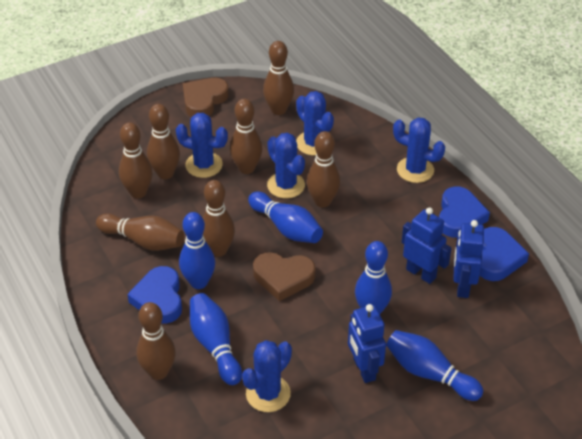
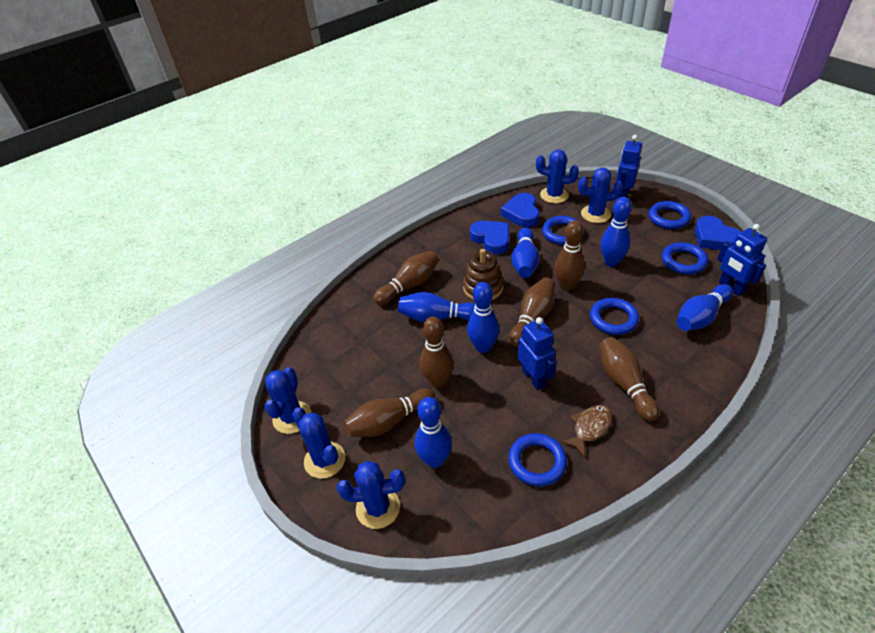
blue bowling pin: [179,212,215,289] [190,293,242,385] [248,191,323,243] [355,241,392,314] [386,330,483,401] = 5 -> [398,292,475,322] [414,397,452,468] [467,282,499,353] [511,227,540,278] [600,197,632,267] [677,284,733,331] = 6
blue ring: none = 0 -> [508,433,567,486] [542,216,583,245] [590,298,639,335] [648,201,691,229] [662,242,708,274] = 5
brown bowling pin: [96,213,184,251] [119,122,153,198] [136,302,176,380] [147,104,180,179] [203,180,235,257] [230,99,262,174] [263,41,294,115] [307,131,340,207] = 8 -> [344,388,435,437] [373,251,439,305] [420,317,454,388] [509,277,555,347] [554,220,585,291] [600,337,659,421] = 6
brown fish: none = 0 -> [561,405,612,458] = 1
brown heart: [183,78,229,117] [253,252,316,301] = 2 -> none = 0
brown stacking toy: none = 0 -> [463,249,504,300] = 1

